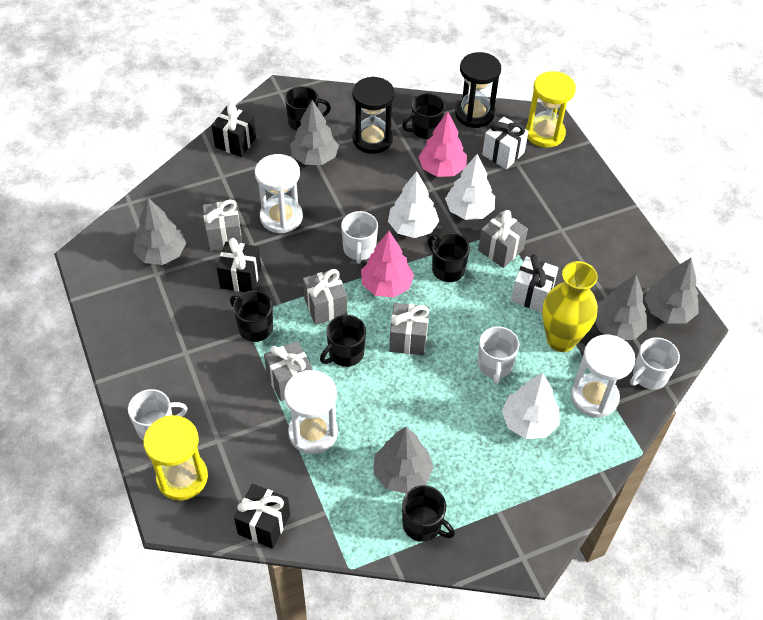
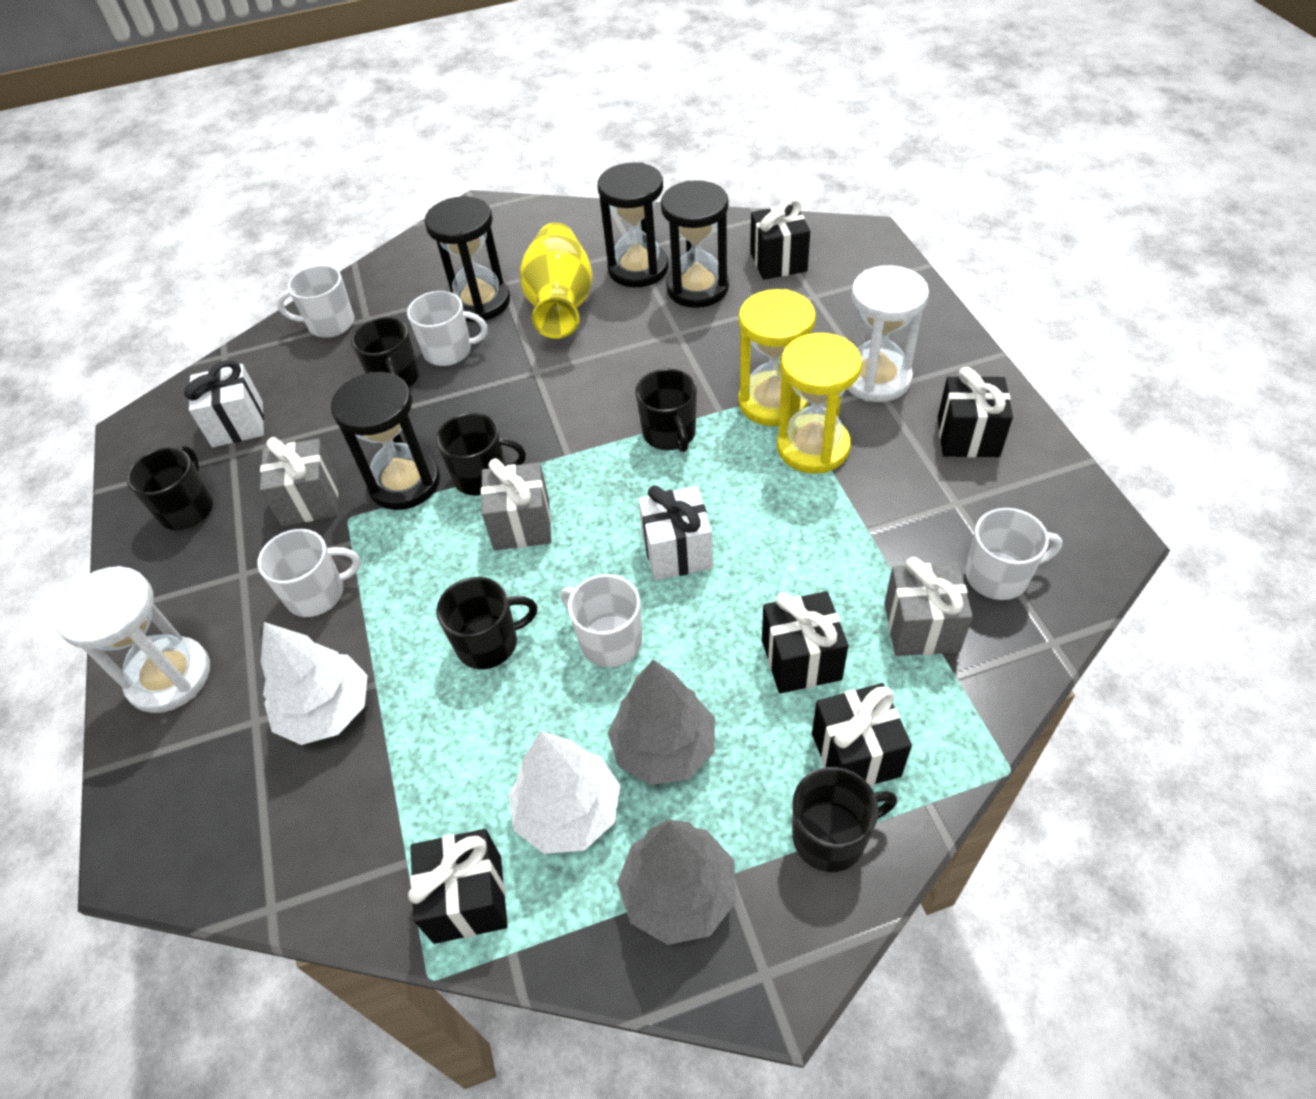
black gift: [211,103,256,157] [217,238,261,292] [234,484,290,549] = 3 -> [408,829,508,944] [750,198,810,280] [762,591,848,693] [812,683,912,786] [938,367,1013,457] = 5
black hourglass: [352,77,395,154] [455,52,501,128] = 2 -> [331,372,440,510] [425,196,510,322] [598,162,668,287] [661,180,729,308] = 4
grey gift: [203,199,242,251] [264,341,313,401] [303,269,347,325] [389,303,429,355] [478,210,528,268] = 5 -> [260,437,338,526] [481,458,551,550] [884,557,973,656] = 3
grey tree: [133,198,186,265] [290,100,339,165] [374,427,434,493] [595,275,647,340] [645,258,699,323] = 5 -> [608,660,715,785] [617,819,736,945] = 2
pink tree: [361,231,414,298] [418,112,467,177] = 2 -> none = 0
white hourglass: [255,154,303,233] [284,370,338,454] [571,335,635,418] = 3 -> [54,566,210,713] [847,265,929,402] = 2
white mug: [128,389,188,440] [341,211,378,264] [478,326,519,384] [630,337,680,390] = 4 -> [257,529,361,617] [277,265,355,338] [407,291,488,366] [560,574,642,667] [966,508,1062,600] = 5
white tree: [388,171,439,238] [445,154,495,220] [502,373,559,439] = 3 -> [261,622,368,745] [508,731,620,854] = 2

